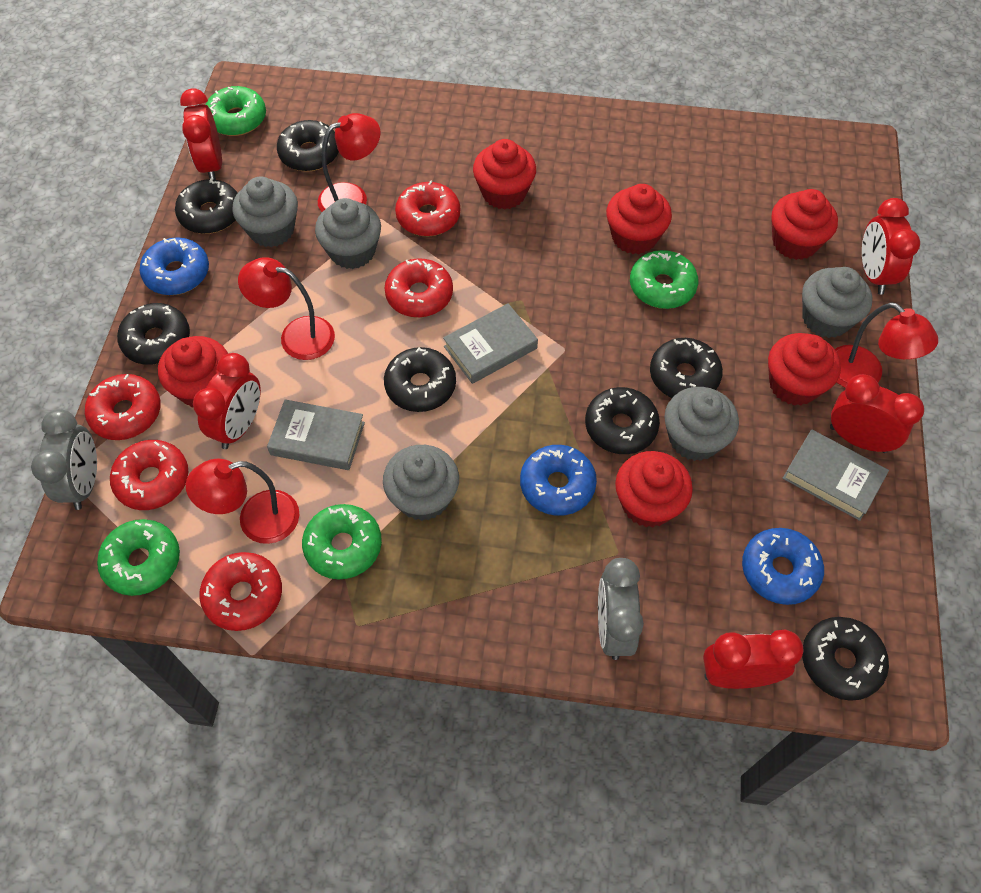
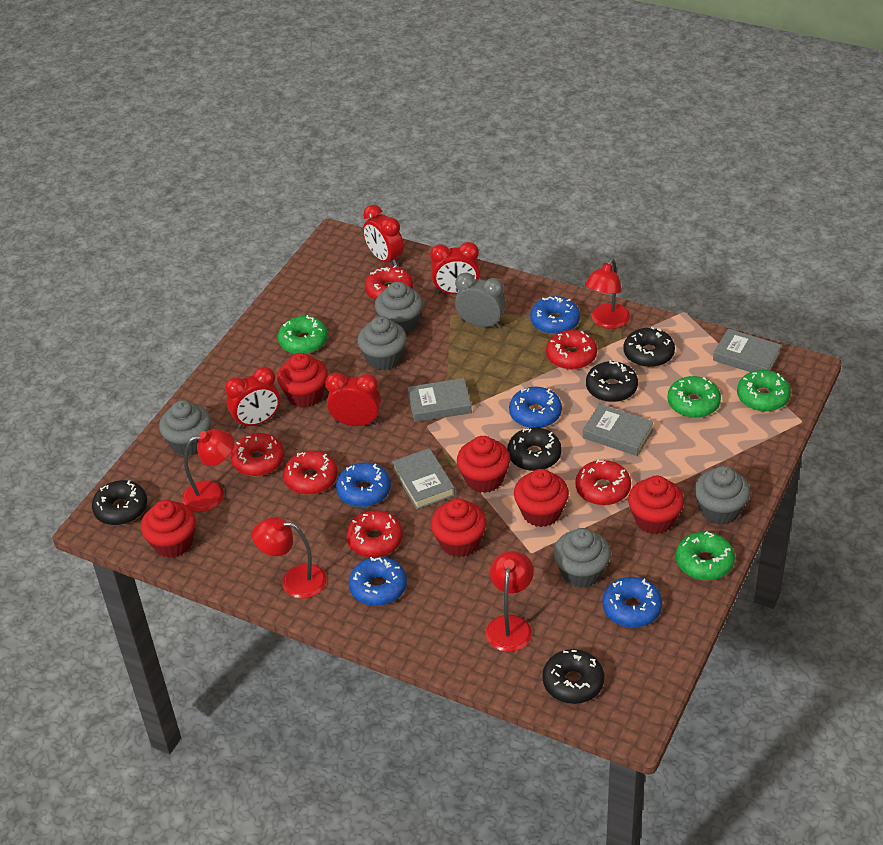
black donut: [117,303,190,365] [175,178,237,234] [277,120,339,172] [384,347,456,412] [585,387,660,454] [650,338,723,398] [802,617,889,701] = 7 -> [92,480,147,525] [507,427,562,471] [542,649,604,704] [586,360,638,402] [623,327,675,367] = 5
blue donut: [140,237,209,295] [520,445,597,516] [742,528,824,605] = 3 -> [336,462,391,507] [349,557,407,606] [509,387,562,428] [530,296,580,335] [602,577,662,628] = 5
grey book: [267,399,365,470] [443,303,538,384] [783,429,889,521] = 3 -> [392,448,455,509] [407,378,472,422] [583,404,654,456] [713,329,782,372] = 4
grey clock: [31,409,97,510] [598,558,644,660] = 2 -> [455,273,506,329] = 1
red clock: [180,89,222,180] [193,353,261,449] [703,629,804,689] [830,374,924,453] [862,198,920,295] = 5 -> [225,367,280,429] [325,372,381,426] [363,205,404,267] [430,242,480,294] = 4
red donut: [85,374,161,440] [110,440,188,510] [199,552,282,631] [385,258,453,318] [395,180,460,236] = 5 -> [231,433,284,476] [283,451,338,495] [346,510,403,557] [365,265,413,300] [546,330,597,370] [575,460,631,505] = 6

